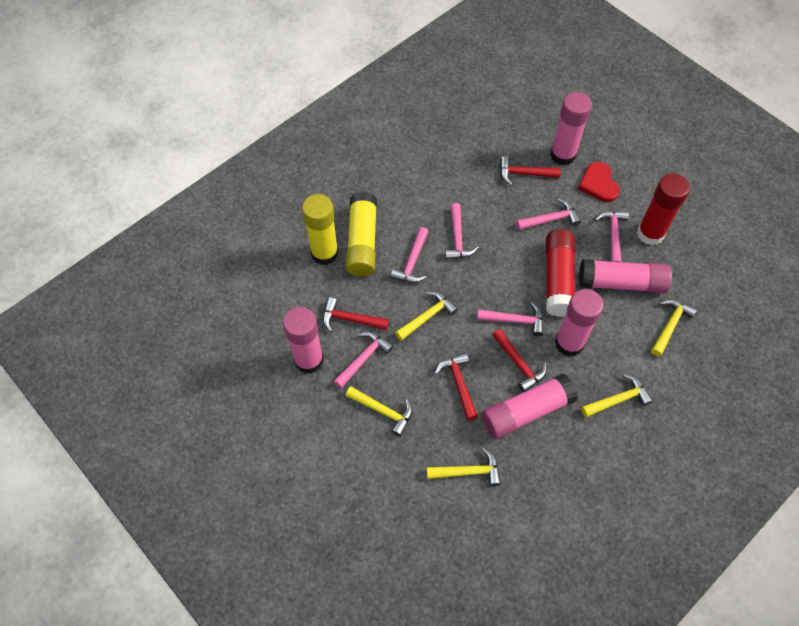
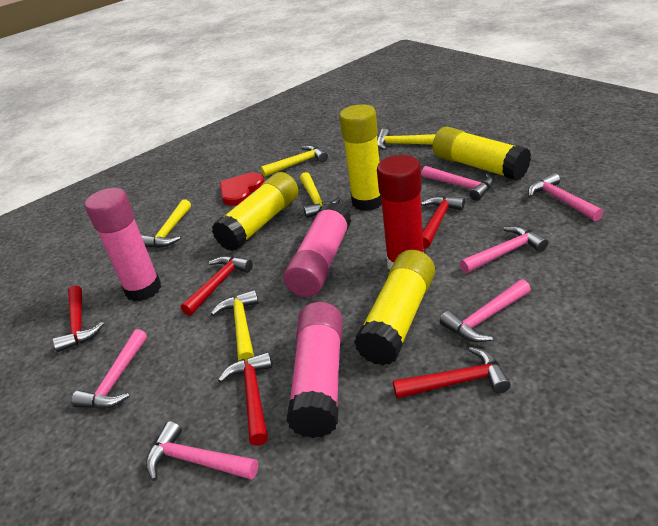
pink glue stick: [283,307,324,374] [482,373,578,439] [550,92,592,166] [555,289,603,357] [579,259,672,293] = 5 -> [85,188,161,302] [283,202,351,297] [286,302,343,438] = 3
red glue stick: [546,229,575,317] [637,174,690,245] = 2 -> [377,155,424,269] = 1
red hammer: [323,297,389,332] [435,352,478,420] [493,329,547,392] [500,156,561,185] = 4 -> [53,286,104,352] [181,256,253,316] [218,352,272,446] [393,347,511,399] [421,196,465,249] = 5
yellow glue stick: [302,194,338,265] [346,192,377,277] = 2 -> [212,172,298,251] [340,104,382,211] [354,250,435,366] [433,127,531,181] = 4

